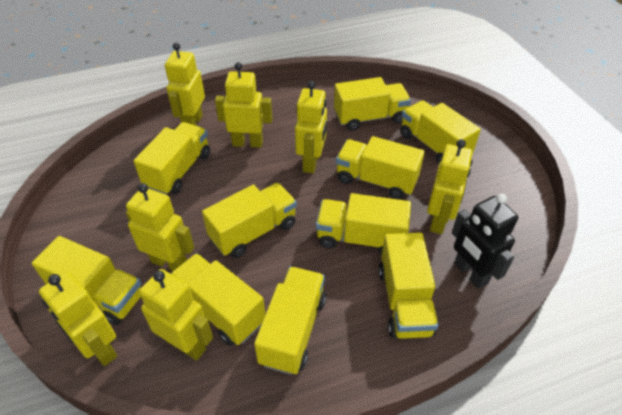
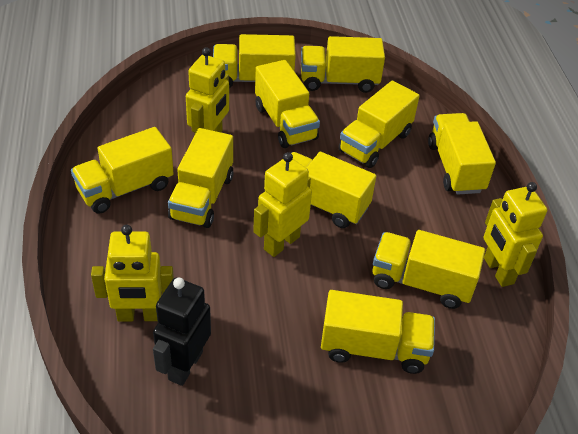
yellow robot: [39,272,117,366] [126,183,194,271] [139,269,213,361] [165,43,205,126] [215,62,273,148] [295,81,327,173] [427,139,473,234] = 7 -> [91,225,174,322] [186,47,229,134] [253,152,312,257] [483,182,547,287] = 4

